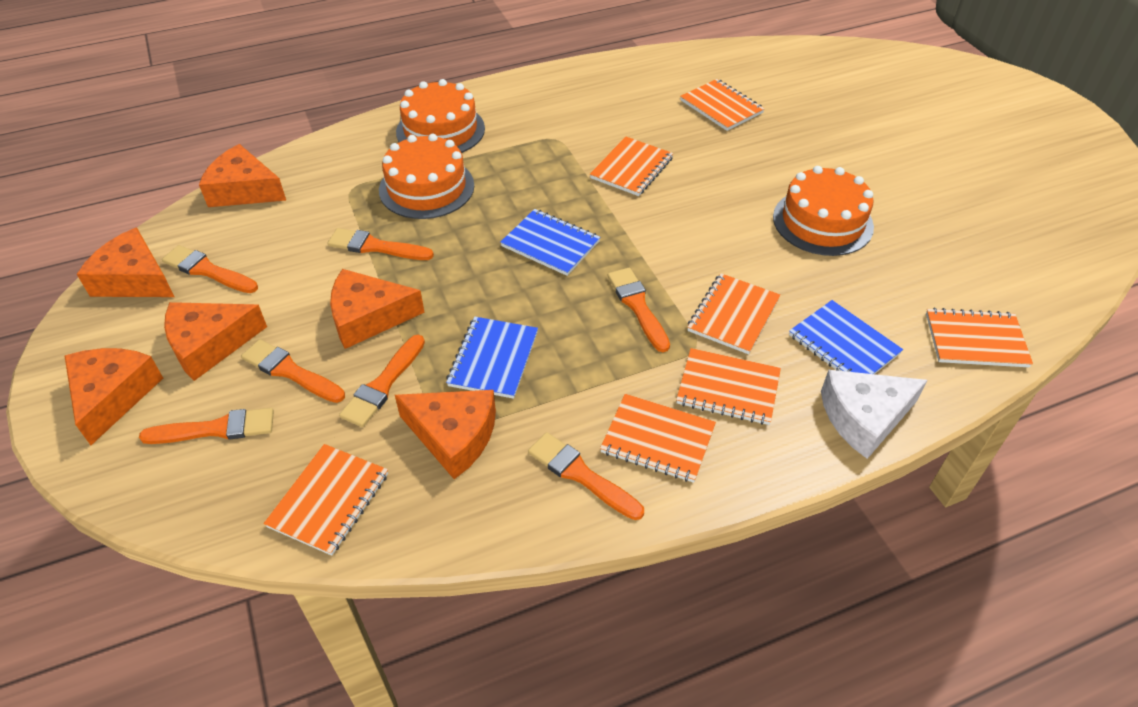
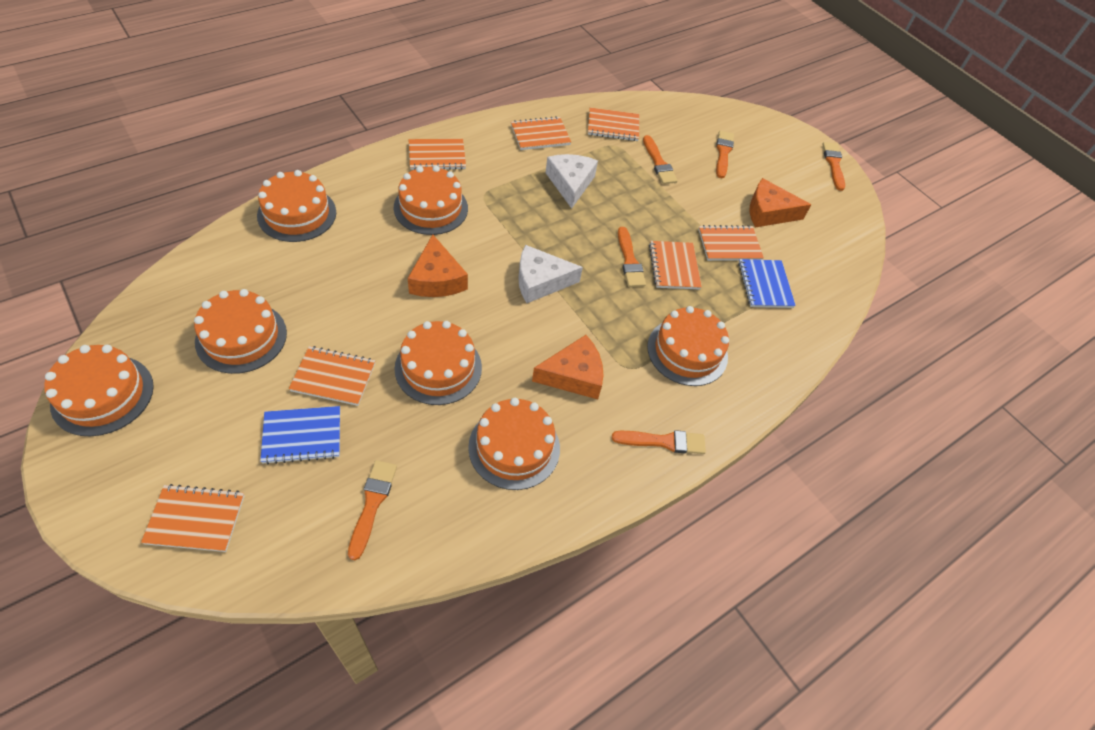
blue notebook: [446,316,538,399] [500,209,600,276] [789,300,903,374] = 3 -> [260,406,340,464] [738,259,796,308] = 2
orange brush: [139,408,274,444] [162,245,258,293] [241,339,345,403] [327,228,434,260] [339,335,425,427] [528,432,644,520] [608,267,670,352] = 7 -> [348,460,397,560] [612,430,706,454] [618,227,646,287] [643,135,678,184] [716,131,734,178] [822,142,845,191] = 6
orange cake: [379,133,474,219] [396,79,485,153] [773,166,874,256] = 3 -> [44,345,154,437] [194,289,287,374] [257,170,336,242] [394,166,468,235] [394,321,482,405] [468,398,560,490] [647,306,729,386] = 7
orange cheese: [65,348,163,445] [77,227,174,297] [164,302,267,381] [199,144,286,207] [330,269,425,349] [395,390,496,479] = 6 -> [408,234,468,297] [532,335,603,399] [750,178,811,228] = 3
white cheese: [821,370,927,459] = 1 -> [518,245,583,303] [545,154,598,209] = 2

